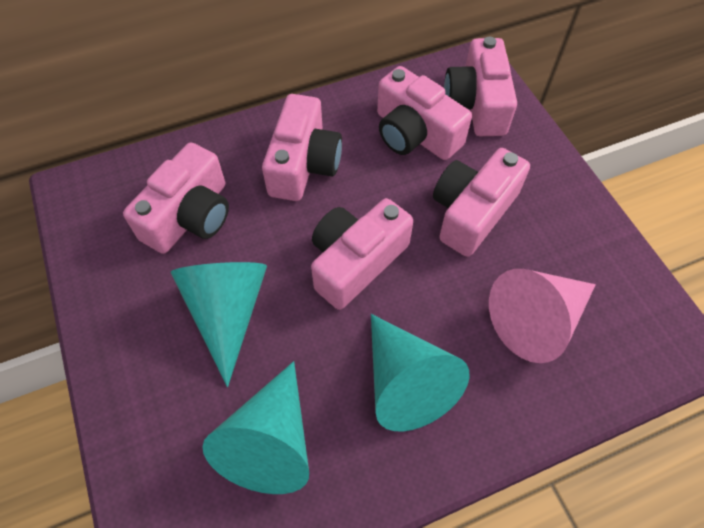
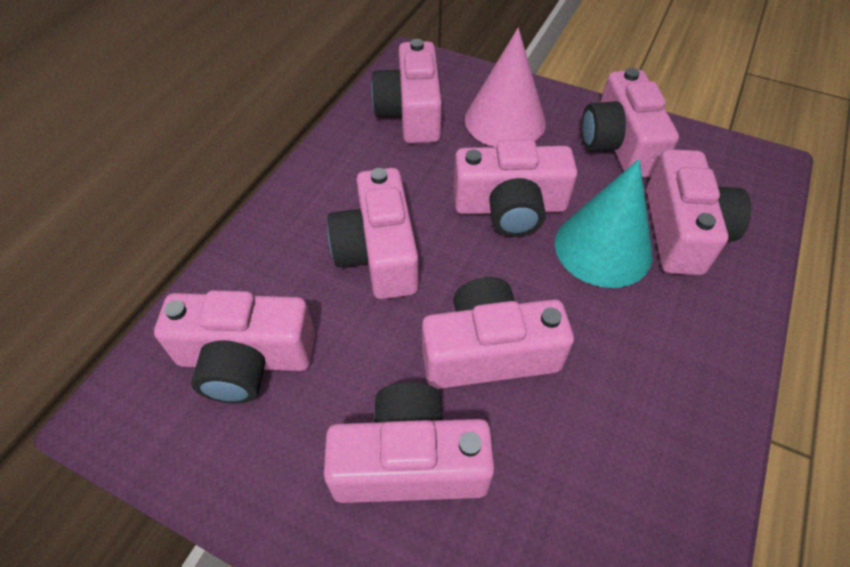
pink camera: [123,142,229,254] [262,94,342,201] [311,198,413,310] [377,66,472,160] [433,148,530,257] [444,37,517,136] = 6 -> [154,290,315,404] [324,382,495,503] [327,168,419,299] [371,39,442,144] [422,277,574,389] [454,139,577,237] [581,68,679,178] [647,149,751,275] = 8
turquoise cone: [171,262,267,387] [202,361,309,494] [371,314,470,432] = 3 -> [555,159,653,288] = 1

